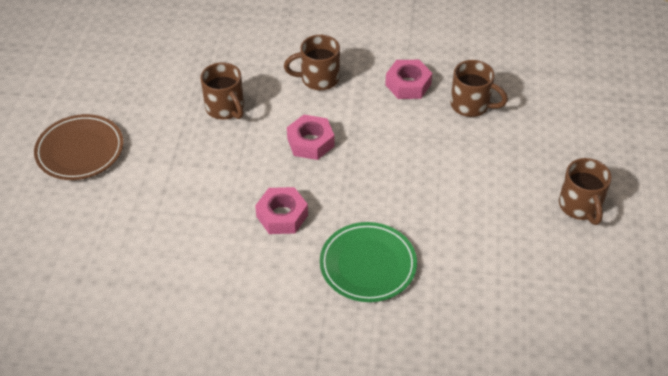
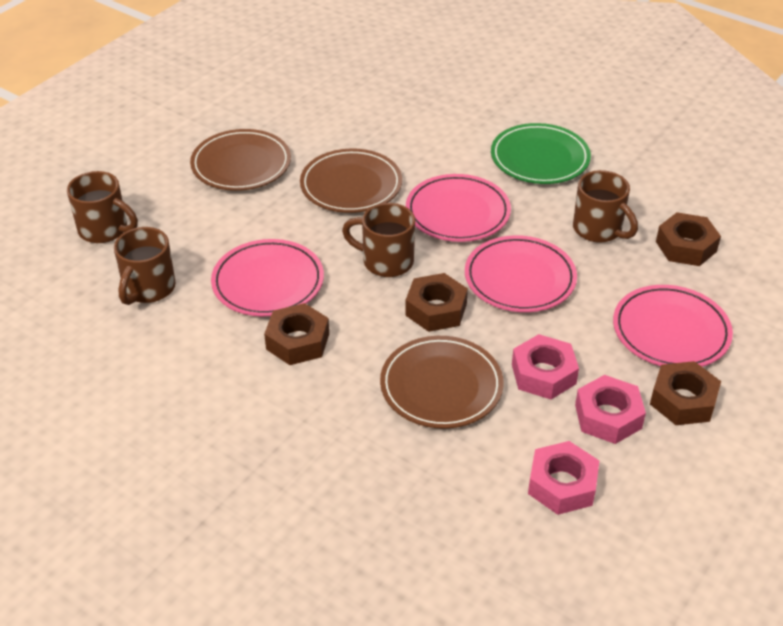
brown nut: none = 0 -> [264,303,329,365] [405,273,468,332] [650,361,721,425] [656,212,721,266] = 4
brown plate: [34,114,123,180] = 1 -> [190,129,291,191] [300,148,402,213] [380,336,504,429] = 3
pink plate: none = 0 -> [211,239,324,316] [406,174,511,242] [465,235,577,312] [613,285,733,367] = 4

